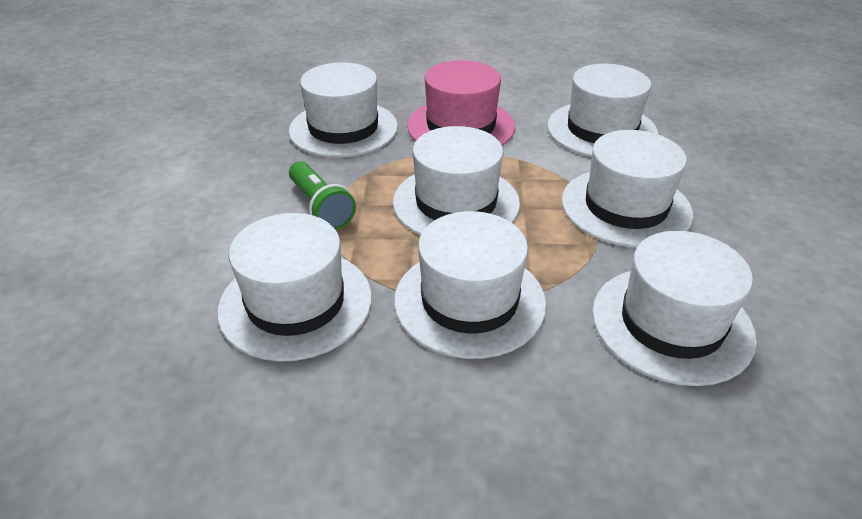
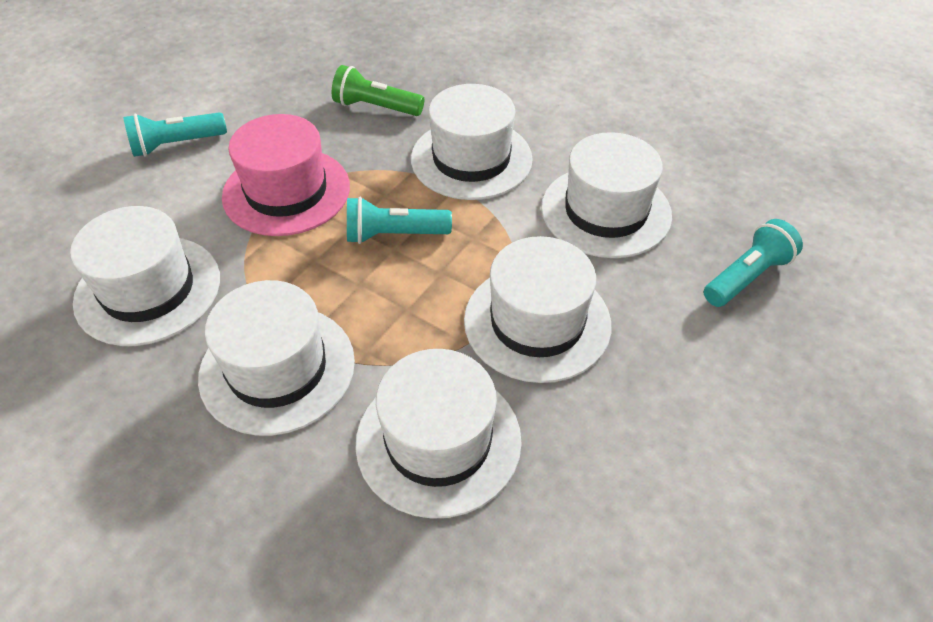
turquoise flashlight: none = 0 -> [123,112,227,157] [347,197,452,244] [704,219,803,307] = 3
white hat: [217,213,372,362] [289,62,398,158] [393,126,520,235] [394,211,546,359] [547,64,658,157] [562,130,693,247] [592,231,757,386] = 7 -> [70,206,220,346] [198,280,355,436] [355,349,522,519] [411,84,533,200] [464,236,611,383] [541,132,672,258] = 6

